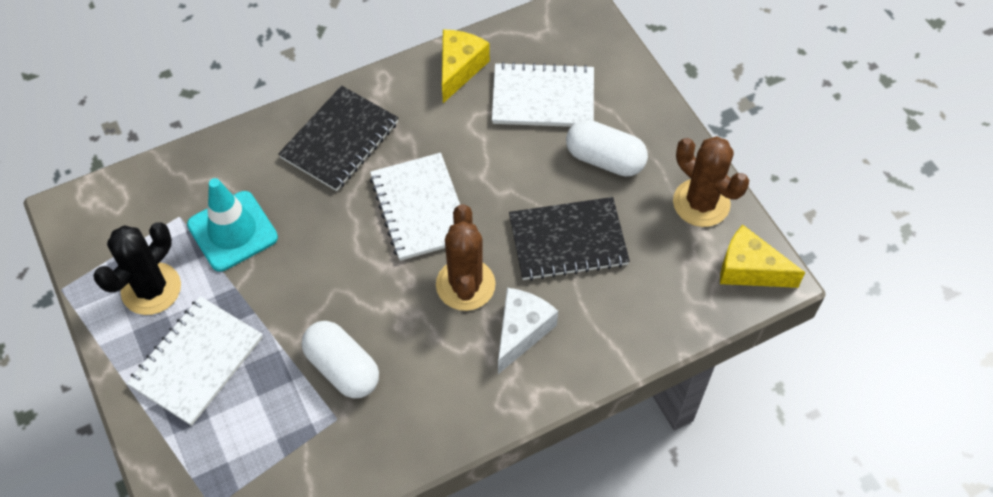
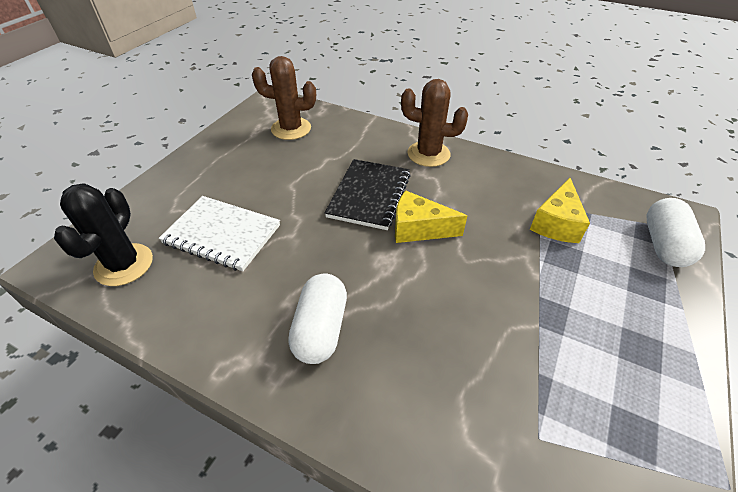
black notebook: [278,86,398,191] [509,197,630,281] = 2 -> [325,159,411,230] = 1
turquoise traffic cone: [187,178,278,272] = 1 -> none = 0
white cheese: [498,288,558,374] = 1 -> none = 0
white notebook: [127,296,263,426] [370,153,460,261] [492,62,594,127] = 3 -> [159,196,280,271] = 1

